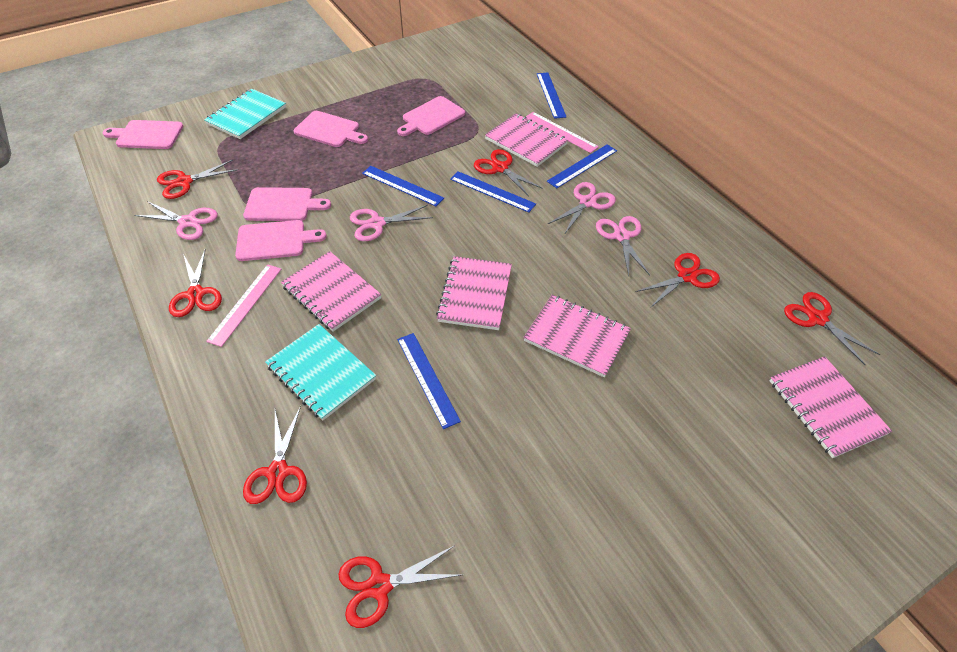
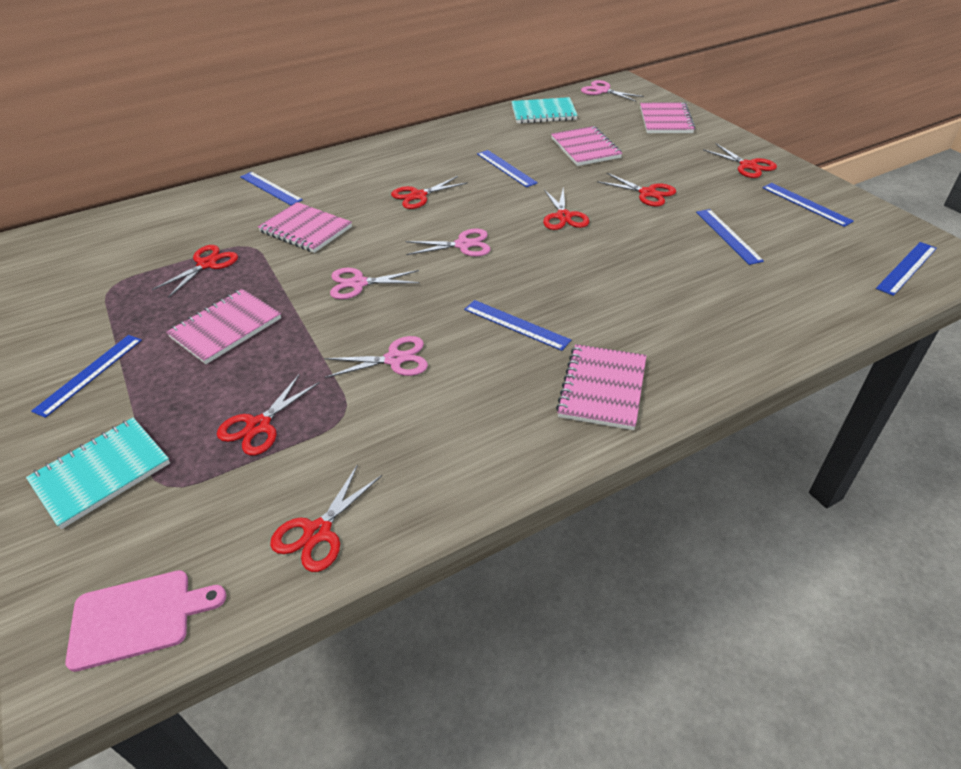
blue ruler: [362,166,444,206] [397,333,461,429] [450,171,536,212] [537,73,567,119] [547,145,617,188] = 5 -> [31,335,142,418] [240,172,303,205] [464,300,571,351] [477,150,538,187] [696,209,764,265] [762,183,854,227] [876,242,937,296] = 7
pink cutting board: [103,120,183,149] [235,220,327,261] [243,187,331,221] [294,111,368,147] [397,96,465,136] = 5 -> [65,570,226,672] = 1
pink ruler: [206,264,281,347] [526,112,599,153] = 2 -> none = 0

